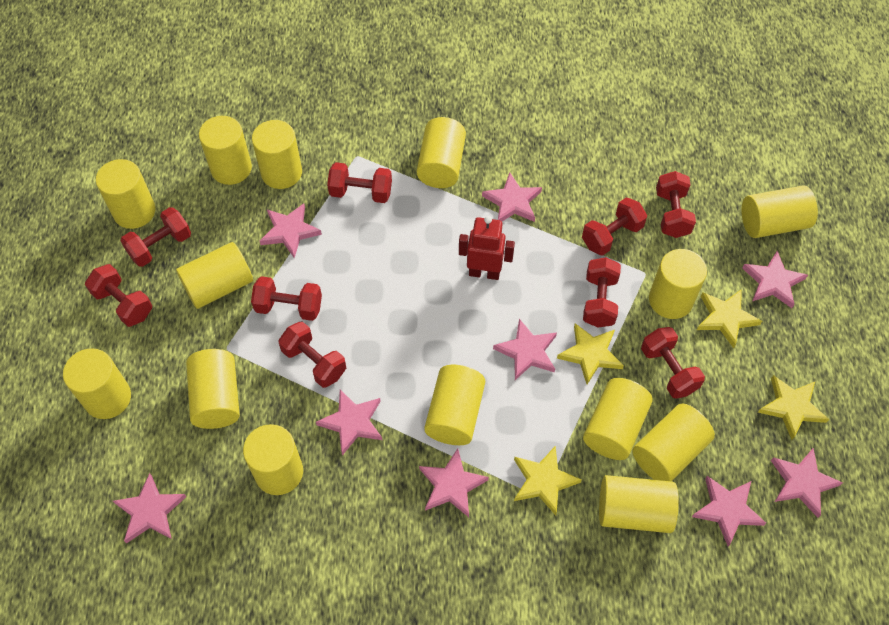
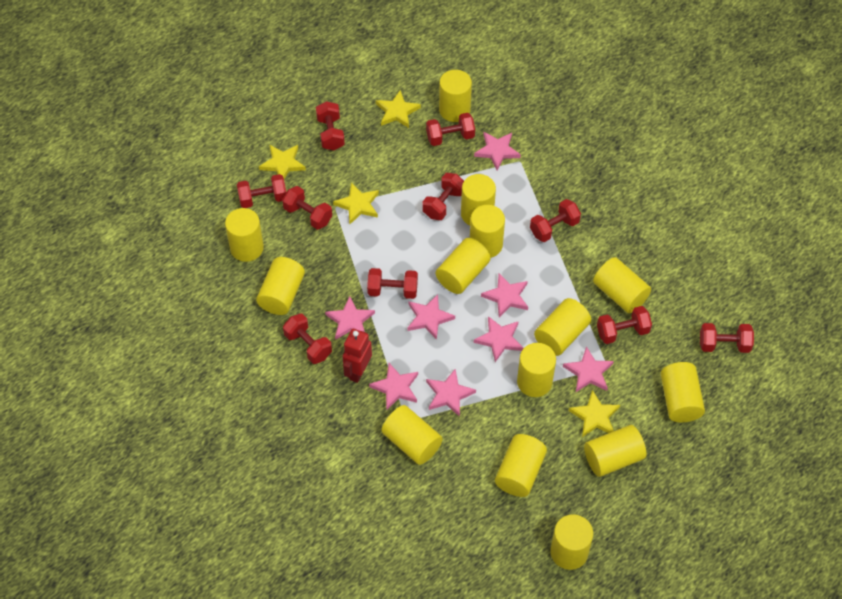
pink star: [113,473,186,543] [260,203,322,258] [316,390,382,455] [419,448,489,517] [482,172,542,222] [493,319,557,380] [692,476,766,546] [742,251,808,308] [771,448,843,518] = 9 -> [325,296,375,340] [369,363,418,410] [407,294,455,340] [426,369,476,417] [474,132,521,170] [474,316,523,362] [481,273,528,317] [563,346,614,392] = 8
red dumbbell: [85,264,152,327] [121,207,191,267] [251,276,322,321] [278,321,346,388] [327,162,392,203] [582,197,647,256] [583,257,621,328] [641,327,705,399] [656,171,696,238] = 9 -> [237,174,286,208] [282,186,332,230] [283,314,332,364] [316,101,345,150] [367,268,418,299] [422,173,464,220] [426,113,475,146] [530,199,581,242] [597,306,652,344] [700,323,754,353] = 10

